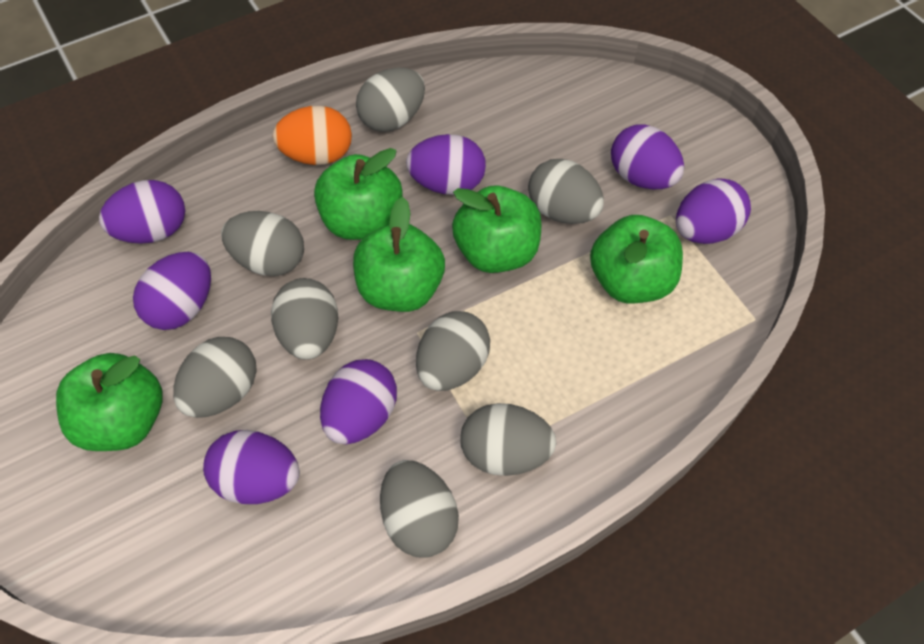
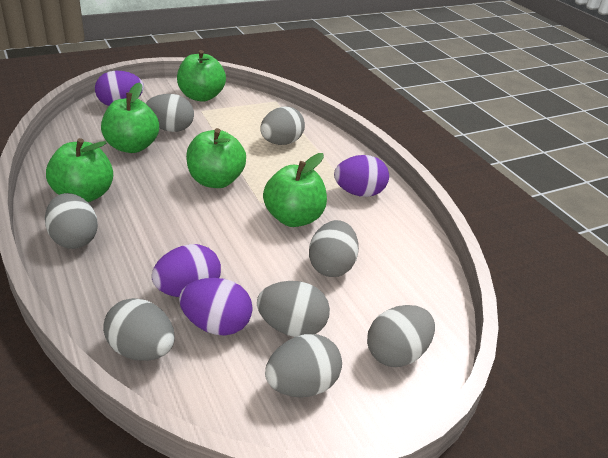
orange egg: [273,106,352,165] = 1 -> none = 0
purple egg: [99,180,185,244] [133,252,211,330] [203,430,300,504] [320,359,397,444] [406,134,486,195] [611,124,684,189] [676,178,751,244] = 7 -> [95,71,144,106] [151,244,221,297] [179,278,253,335] [334,155,389,197] = 4

